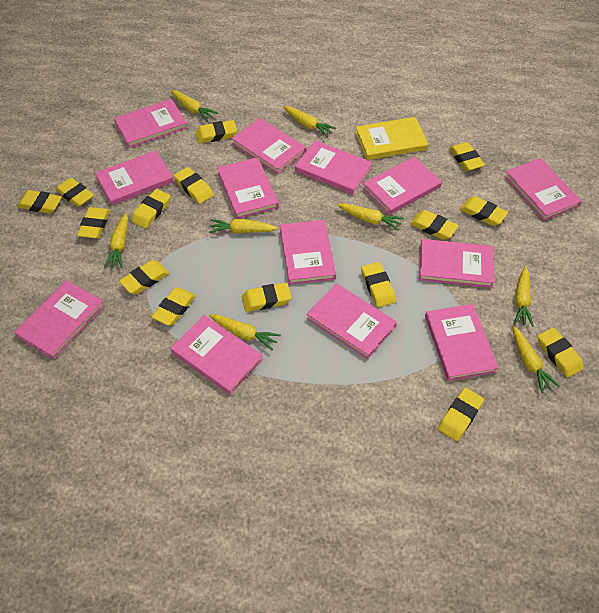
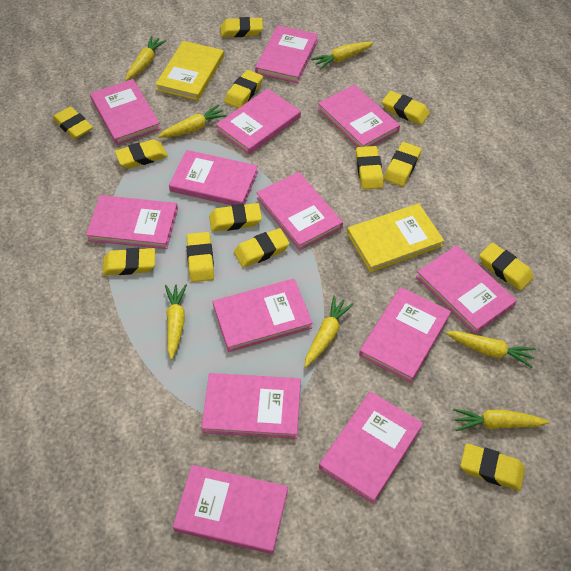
yellow book: [355,117,428,160] = 1 -> [155,41,224,101] [347,203,444,272] = 2
yellow carrot: [104,213,128,268] [171,90,218,122] [209,219,279,233] [209,315,281,350] [283,106,337,137] [337,203,404,231] [512,326,560,393] [514,266,534,327] = 8 -> [126,36,167,81] [158,105,227,138] [165,284,187,360] [304,295,354,368] [311,42,374,70] [446,331,536,368] [453,408,550,431] = 7
yellow eraser: [17,190,62,214] [55,178,94,207] [77,207,110,238] [119,260,169,294] [131,189,170,229] [152,288,196,326] [174,167,214,204] [195,120,237,144] [242,283,291,312] [361,262,396,307] [410,210,459,240] [438,388,484,441] [449,142,485,171] [460,196,508,226] [538,327,584,378] = 15 -> [53,106,93,139] [102,248,155,275] [115,139,168,169] [187,232,214,282] [209,203,262,231] [221,17,263,37] [224,70,263,108] [234,228,290,268] [356,146,384,190] [382,91,430,125] [384,142,422,186] [460,443,525,491] [479,243,534,291] = 13

